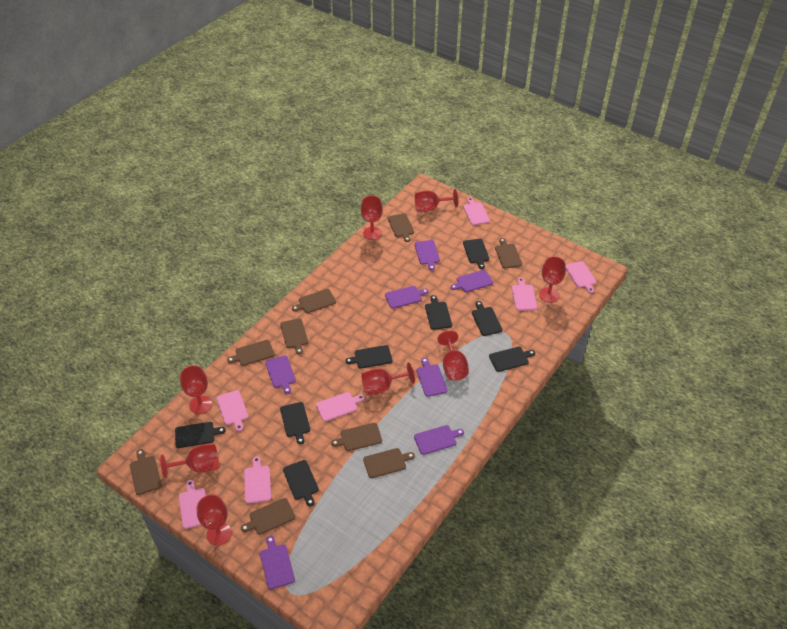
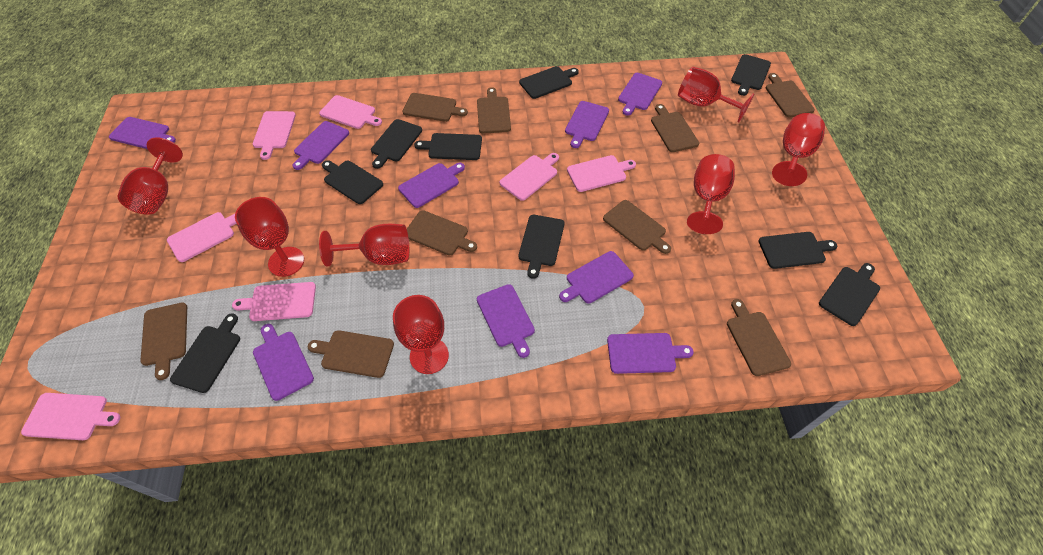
black cutting board: [175,422,226,448] [280,402,310,445] [283,460,319,507] [345,345,393,368] [425,295,452,330] [463,239,489,269] [472,301,503,336] [489,347,535,372] = 8 -> [170,313,240,393] [322,160,383,204] [371,119,422,169] [414,133,482,160] [518,215,564,279] [519,66,579,99] [731,54,771,96] [758,232,837,269] [819,263,880,326] = 9
purple cutting board: [260,536,295,590] [265,355,296,394] [385,286,429,309] [414,240,440,271] [414,425,464,455] [417,358,448,397] [450,270,493,292] = 7 -> [109,117,176,149] [253,324,314,401] [292,121,349,170] [398,163,465,208] [477,284,535,358] [559,251,634,304] [565,101,609,148] [607,333,694,374] [618,73,662,116] = 9
red goblet: [160,444,219,478] [180,365,212,414] [197,495,232,545] [361,196,383,240] [362,362,415,395] [415,189,459,212] [438,330,469,381] [539,256,566,303] = 8 -> [117,138,183,214] [235,197,304,277] [319,224,409,266] [393,295,449,374] [678,67,754,123] [687,154,735,234] [772,113,825,186] = 7

